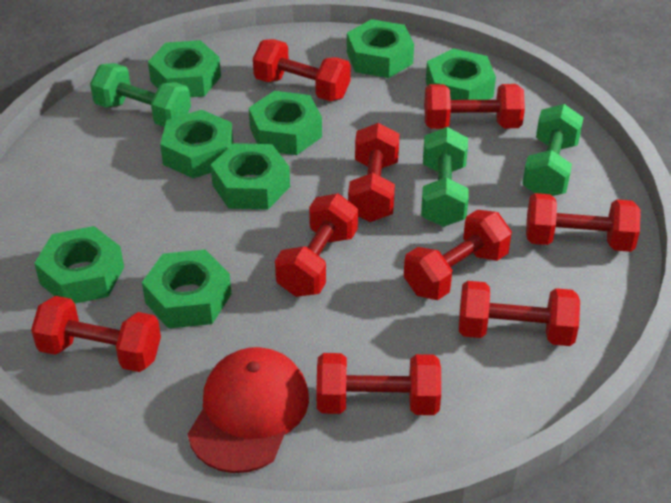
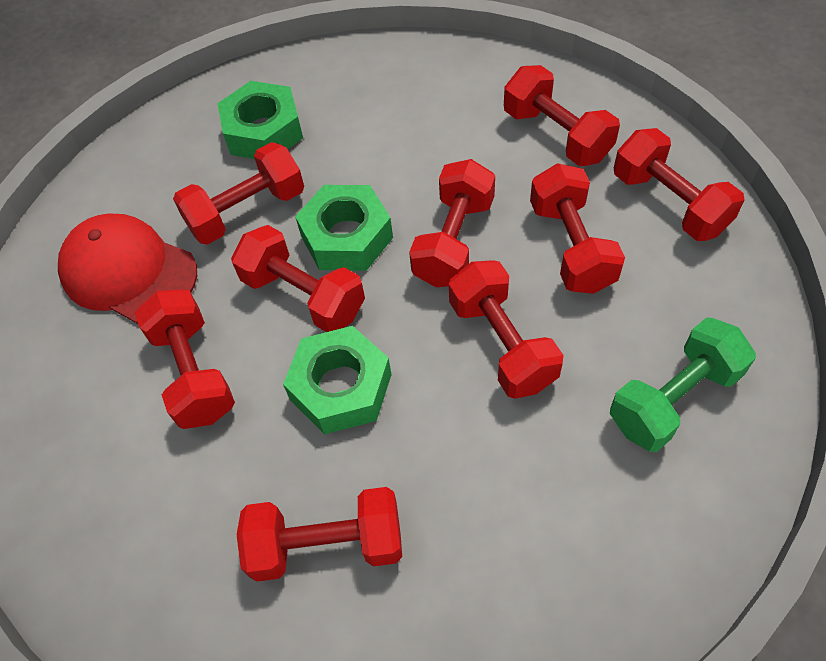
green dumbbell: [90,63,191,127] [421,127,469,227] [522,104,584,196] = 3 -> [610,317,756,452] = 1
green nut: [34,226,124,303] [142,249,231,329] [148,40,221,97] [160,110,233,178] [211,143,290,210] [249,91,322,155] [347,19,414,78] [426,48,496,100] = 8 -> [217,81,303,159] [283,326,392,434] [295,185,393,271] = 3

